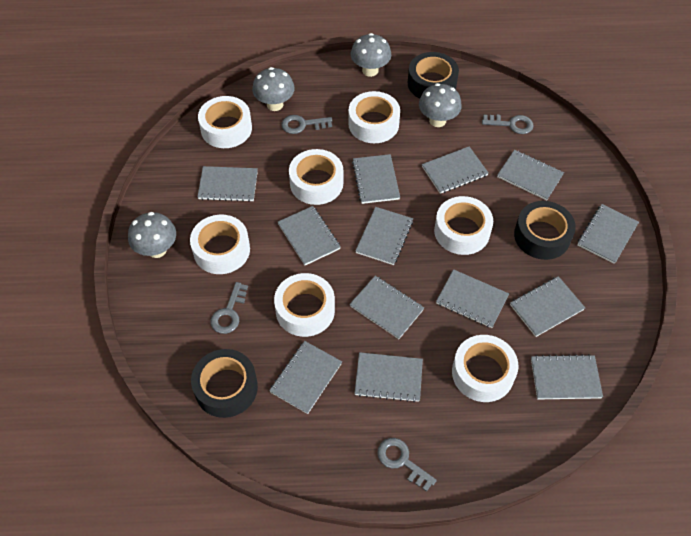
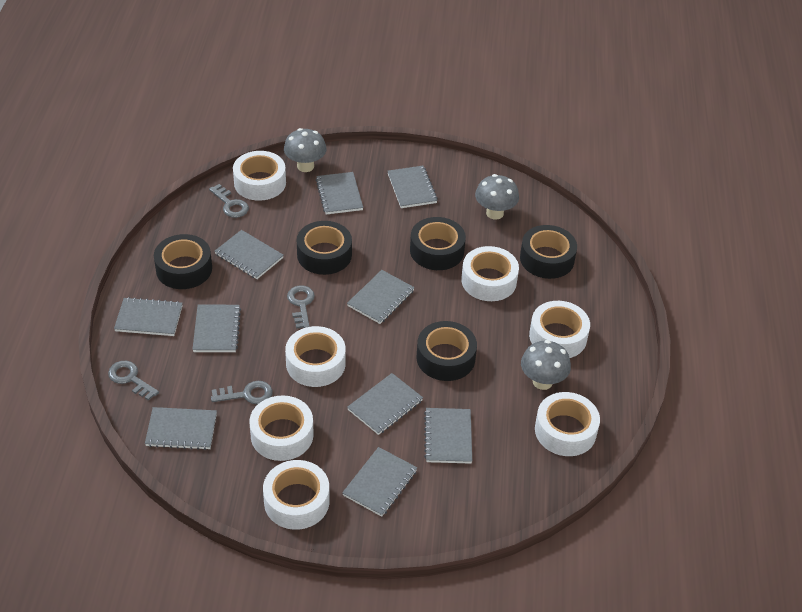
black tape: [191,349,258,418] [408,52,459,99] [514,201,576,260] = 3 -> [154,234,212,289] [297,221,352,275] [410,217,466,270] [417,321,477,381] [520,225,577,279] = 5
grey mushroom: [128,212,176,258] [252,67,295,111] [351,33,391,77] [419,83,462,127] = 4 -> [284,128,327,172] [475,174,519,220] [521,340,571,390] = 3
grey notebook: [197,166,258,202] [269,341,342,414] [278,206,340,265] [349,276,424,339] [352,154,400,204] [354,352,423,402] [355,207,413,265] [422,146,488,194] [436,269,509,328] [497,150,564,200] [510,276,585,337] [531,354,603,399] [577,204,639,264] = 13 -> [114,297,183,336] [145,407,217,450] [192,305,241,352] [215,230,284,279] [316,172,363,214] [342,447,417,517] [347,270,415,324] [347,373,423,435] [388,166,438,208] [424,408,472,464] = 10

